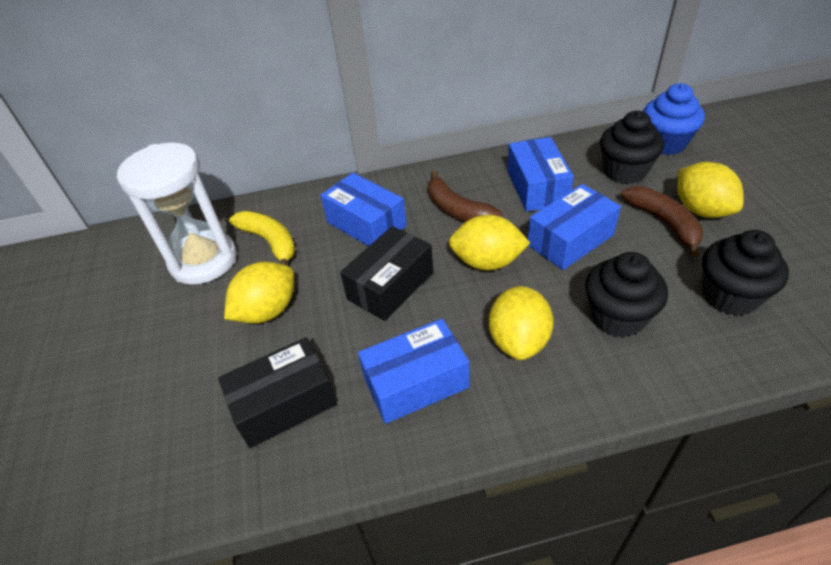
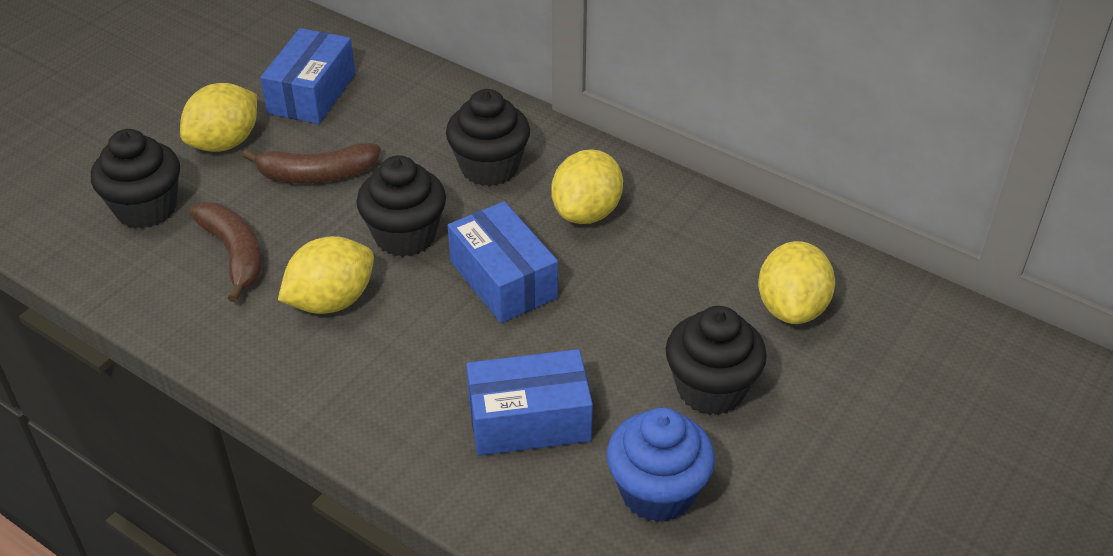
black box: [218,337,337,448] [340,226,433,321] = 2 -> none = 0
black cupcake: [585,252,668,338] [600,111,664,184] [703,230,789,316] = 3 -> [91,129,180,229] [356,155,446,257] [446,89,530,187] [666,306,767,415] = 4
blue box: [321,173,407,246] [358,319,470,424] [507,137,574,212] [528,184,621,270] = 4 -> [260,28,355,124] [448,201,558,323] [466,349,593,456] = 3
white hourglass: [117,143,237,285] = 1 -> none = 0
yellow banana: [229,211,295,265] = 1 -> none = 0

